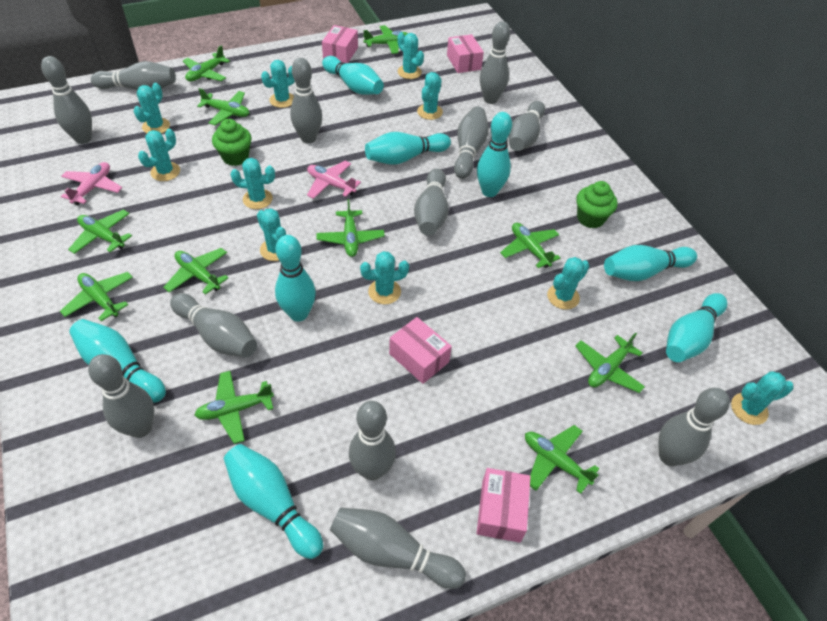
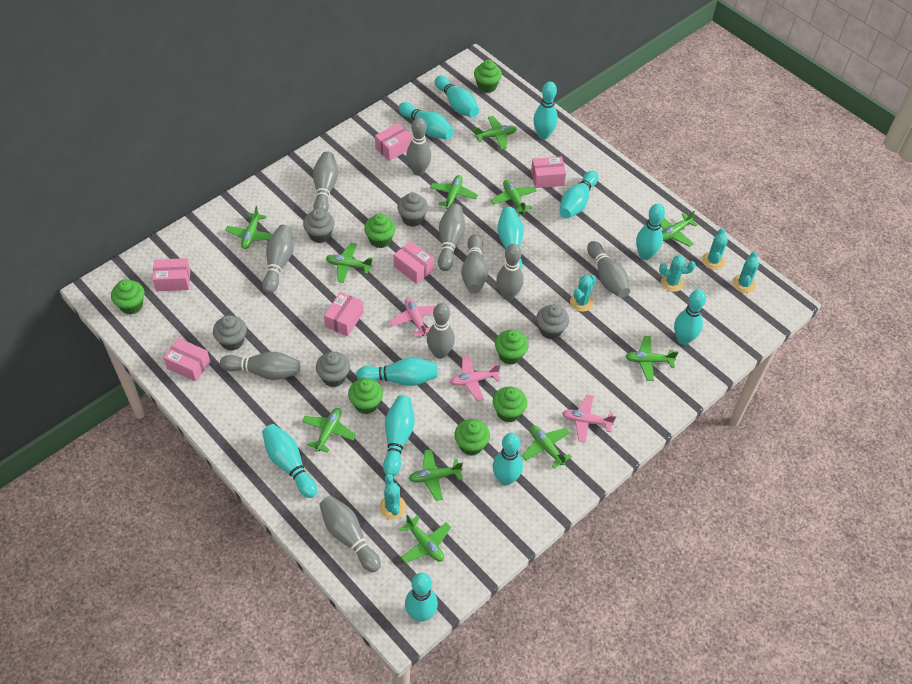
green cupcake: [212,119,252,166] [576,181,617,228] = 2 -> [111,279,145,315] [348,378,383,414] [364,214,396,248] [455,419,490,456] [474,60,502,93] [493,386,527,422] [495,330,529,365] = 7
grey bowling pin: [41,56,92,144] [88,354,154,438] [91,61,176,90] [170,293,257,358] [290,58,322,143] [330,507,466,589] [349,401,396,480] [414,168,449,236] [454,107,489,179] [480,21,510,104] [508,101,545,151] [658,388,730,466] = 12 -> [220,352,300,380] [262,225,294,294] [313,152,338,212] [319,496,381,572] [406,118,431,176] [427,303,455,359] [438,204,465,271] [461,234,488,294] [496,244,524,300] [587,241,630,298] = 10
grey cupcake: none = 0 -> [213,315,247,351] [303,209,335,243] [316,352,350,387] [397,192,428,227] [536,305,569,339] = 5
pink box: [322,25,358,63] [389,317,452,384] [447,34,484,73] [476,468,531,543] = 4 -> [152,258,190,291] [163,338,210,382] [324,292,363,336] [375,123,412,161] [394,241,434,284] [531,157,566,188] = 6
pink plane: [61,162,122,205] [307,160,361,199] = 2 -> [390,298,435,337] [450,355,500,401] [562,395,616,443] = 3
turquoise bowling pin: [69,319,166,403] [224,444,323,559] [275,235,316,322] [322,56,384,95] [365,132,451,165] [477,112,512,197] [604,245,697,281] [666,293,727,362] = 8 -> [262,424,317,498] [356,357,438,386] [383,395,414,477] [399,102,454,139] [405,573,438,622] [435,76,479,117] [493,433,523,486] [497,207,524,270] [533,82,558,139] [559,171,598,218] [636,204,665,260] [674,290,706,345] = 12
turquoise cactus: [134,83,170,134] [138,129,180,181] [230,158,275,209] [257,208,286,261] [261,60,295,108] [360,251,409,304] [397,32,424,79] [417,72,443,120] [547,257,589,309] [731,371,794,425] = 10 -> [379,474,406,519] [570,275,596,312] [659,255,696,292] [702,228,728,270] [732,252,759,293] = 5

